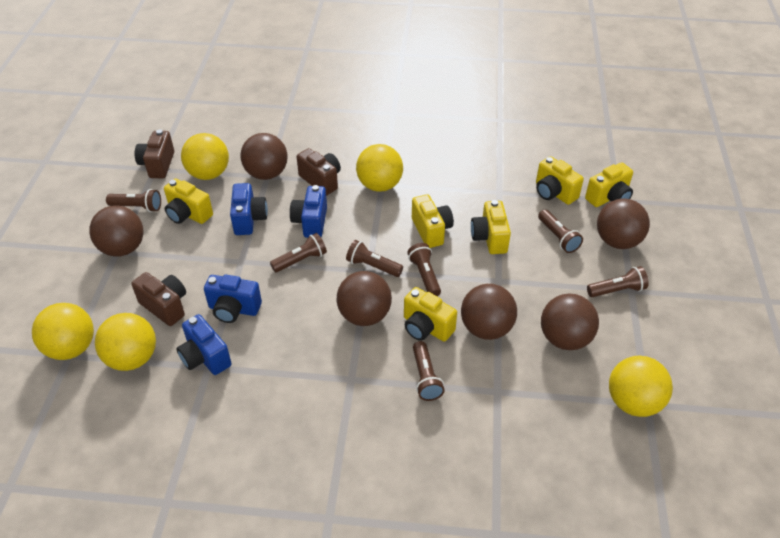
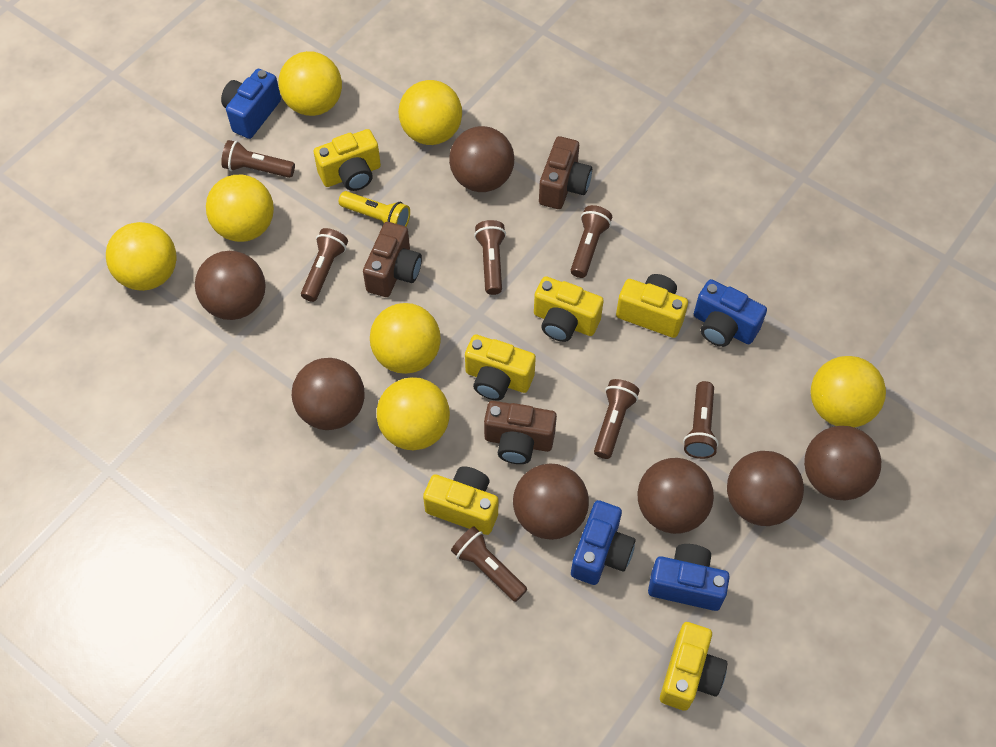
brown ball: [89,205,143,257] [240,133,288,180] [337,271,392,326] [461,284,517,340] [541,294,599,350] [597,198,650,249] = 6 -> [195,251,266,320] [292,358,364,430] [449,126,514,192] [513,463,589,540] [637,458,714,534] [727,451,804,526] [804,426,881,500] = 7
yellow ball: [32,303,94,360] [95,313,156,371] [181,133,229,180] [356,144,403,192] [609,356,673,417] = 5 -> [106,222,176,291] [206,175,274,242] [278,51,342,116] [370,303,441,374] [377,377,450,450] [398,80,462,145] [811,356,886,428] = 7
yellow flashlight: none = 0 -> [339,191,410,227] = 1

